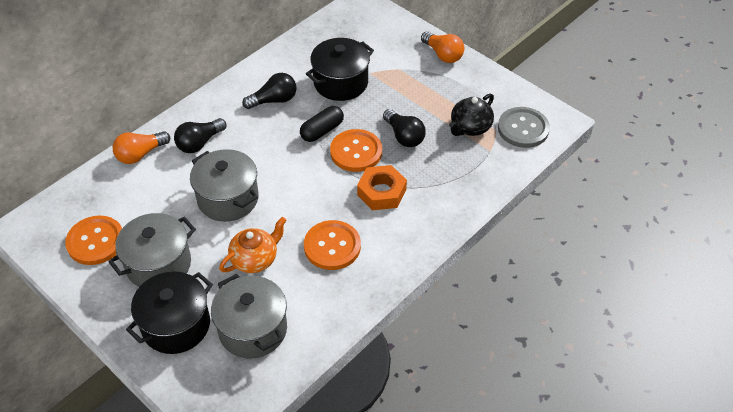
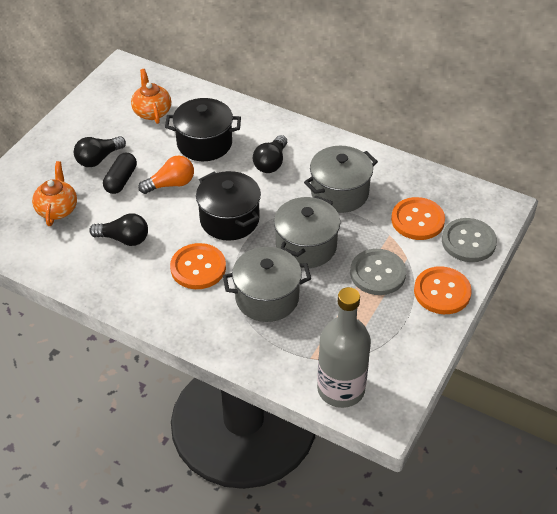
black teapot: [449,93,494,136] = 1 -> none = 0
grey bottle: none = 0 -> [317,287,371,408] = 1
grey button: [498,107,550,148] = 1 -> [350,249,406,295] [442,218,497,262] = 2
orange light bulb: [113,131,170,164] [421,31,464,63] = 2 -> [138,156,194,194] = 1
orange nut: [357,165,407,210] = 1 -> none = 0
orange teapot: [219,217,286,273] = 1 -> [32,161,77,226] [131,69,171,124] = 2

